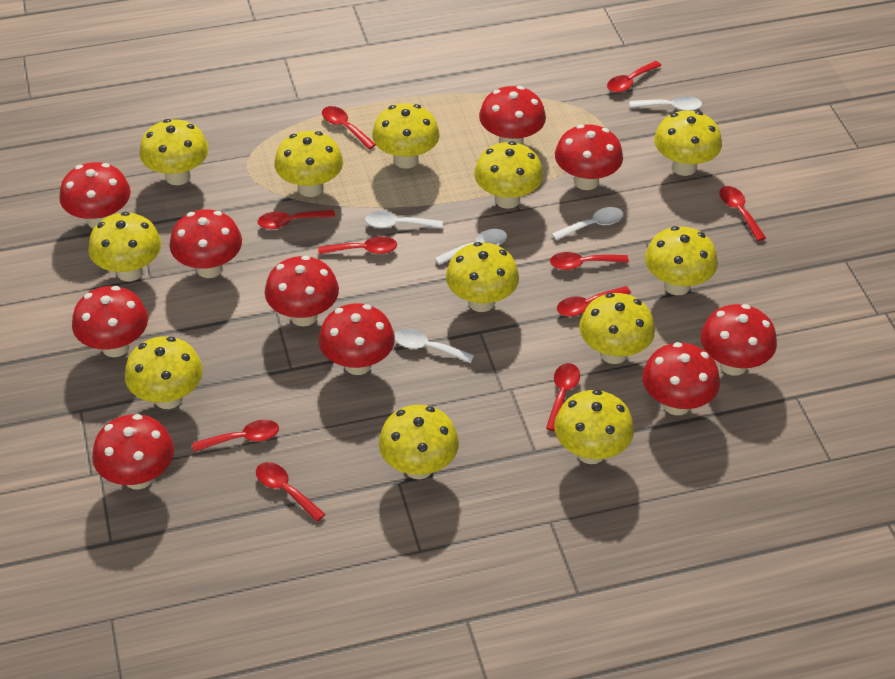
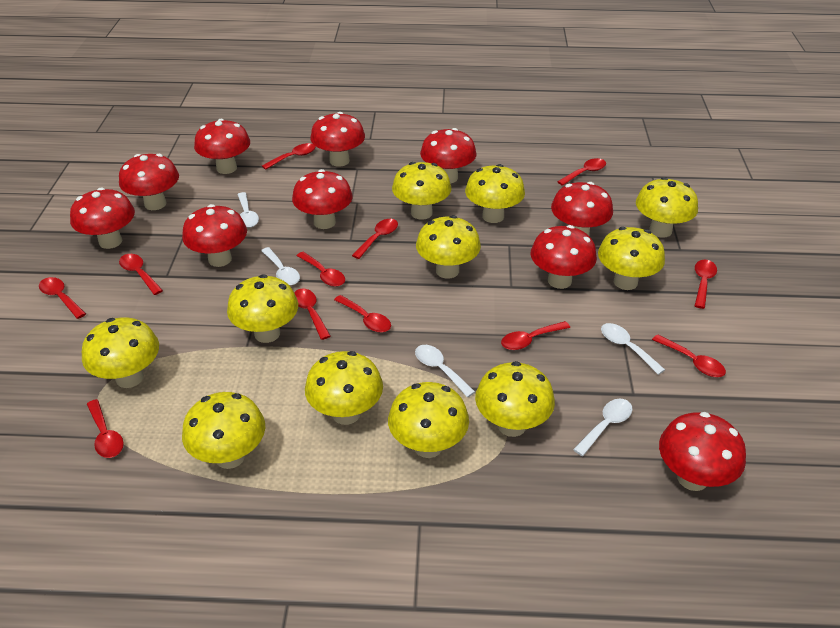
red spoon: [192,420,279,452] [256,462,326,522] [258,210,335,229] [318,236,397,254] [322,106,376,149] [546,363,580,431] [550,252,629,270] [557,286,631,317] [607,61,662,93] [719,186,766,241] = 10 -> [39,277,86,319] [87,399,124,458] [119,254,163,295] [262,143,316,170] [294,288,331,340] [297,252,345,287] [334,295,391,333] [352,219,398,259] [501,321,570,350] [557,158,606,186] [652,334,726,377] [695,260,717,309] = 12
yellow mushroom: [88,212,161,281] [125,336,203,409] [139,119,208,185] [274,131,343,197] [372,103,440,168] [378,405,459,479] [446,242,519,312] [474,141,543,209] [554,390,634,464] [579,293,655,364] [645,226,718,295] [654,111,722,176] = 12 -> [82,317,159,388] [182,392,265,469] [227,274,298,343] [305,351,383,425] [388,382,469,458] [392,162,452,220] [416,215,481,279] [465,164,525,223] [475,361,555,437] [598,227,665,290] [636,177,698,238] = 11

